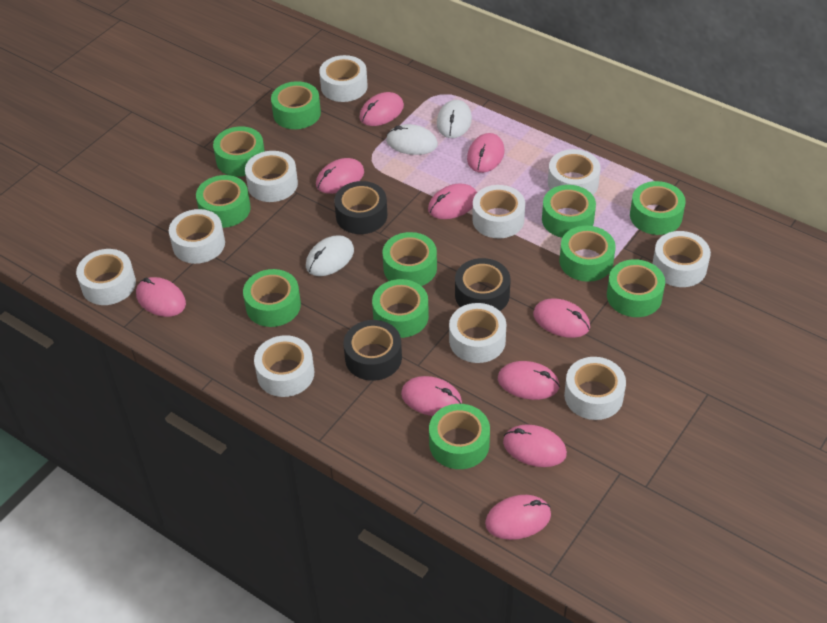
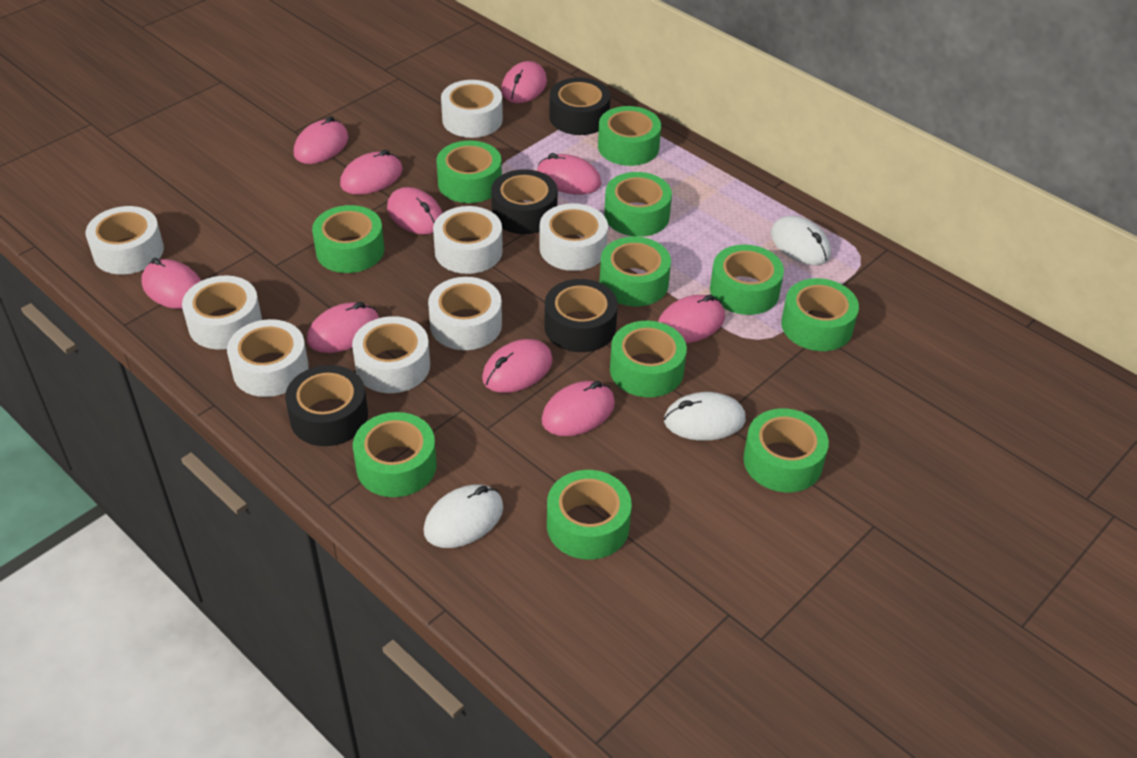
black tape: [334,181,387,234] [343,320,402,381] [455,258,511,311] = 3 -> [285,365,368,446] [491,169,558,234] [545,279,618,352] [549,78,611,135] = 4
white tape: [76,249,136,305] [169,209,225,264] [245,151,298,202] [254,335,314,397] [319,55,368,102] [449,303,506,363] [472,185,525,238] [548,149,601,195] [564,357,626,420] [652,231,711,287] = 10 -> [85,206,164,274] [182,276,262,349] [227,319,309,397] [352,316,430,393] [428,277,502,350] [433,206,503,274] [441,80,503,138] [539,203,608,271] = 8

